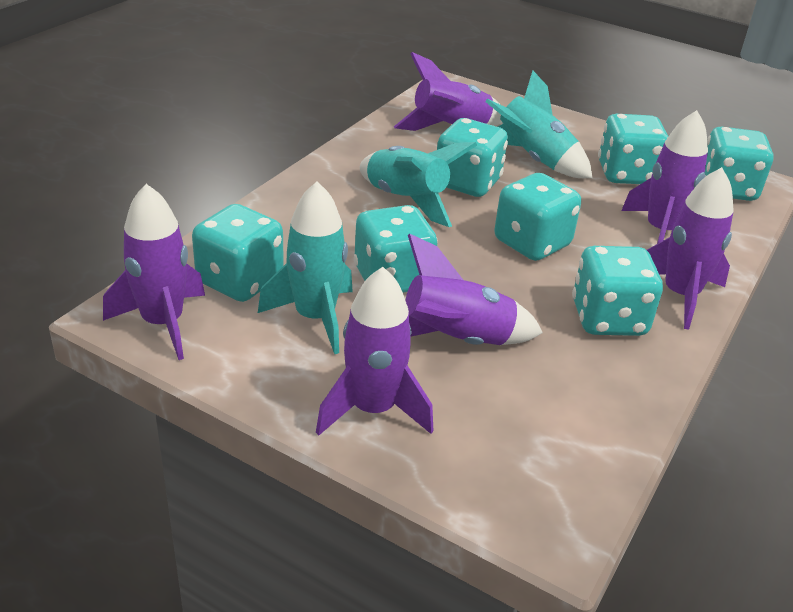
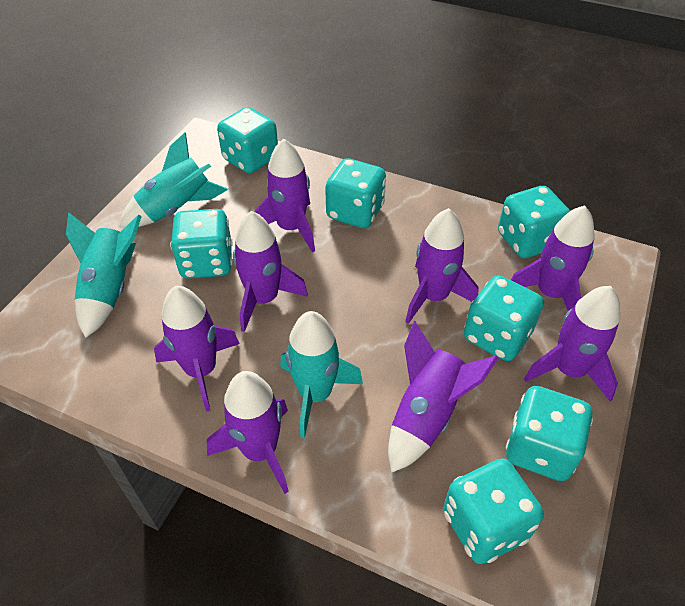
purple rocket: [103,184,205,360] [316,267,434,436] [394,52,503,131] [405,234,543,345] [622,110,708,244] [647,167,734,330] = 6 -> [154,286,240,412] [207,371,289,494] [233,211,308,332] [254,139,315,253] [388,321,498,473] [405,208,479,324] [511,206,595,311] [524,286,620,402] = 8

